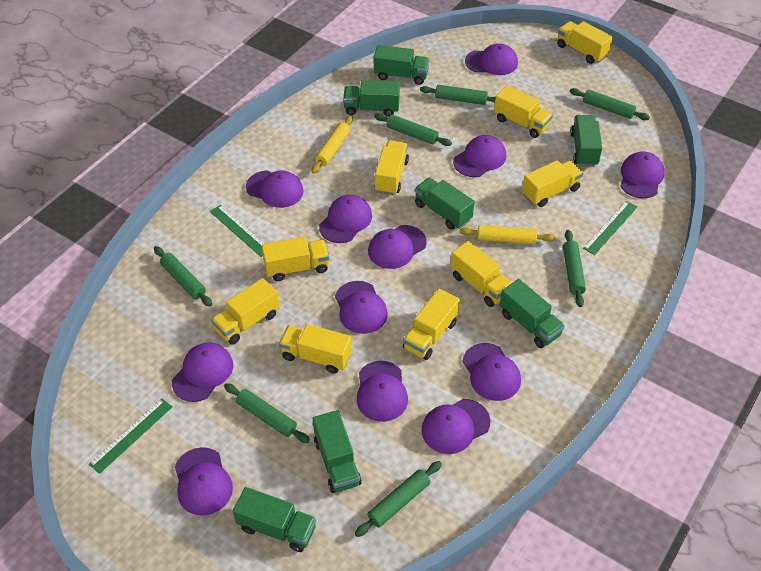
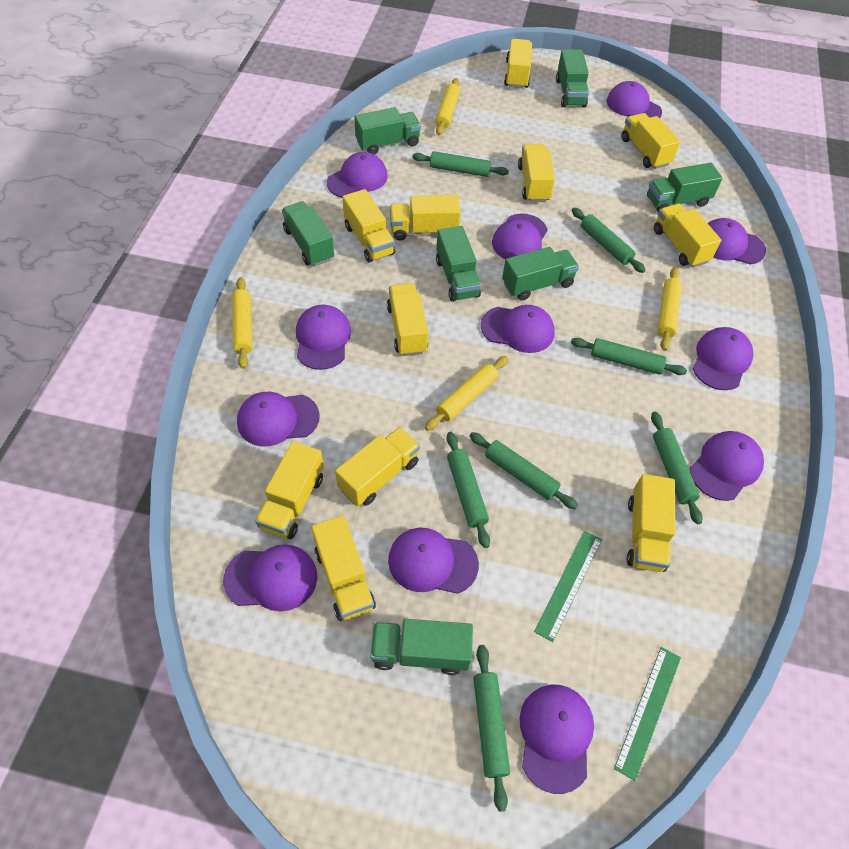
green ruler: [89,398,172,474] [210,205,265,257] [583,201,638,255] = 3 -> [534,531,602,642] [614,647,681,781] = 2
yellow rolling pin: [312,116,353,174] [460,225,555,244] = 2 -> [232,277,252,369] [425,356,508,431] [435,78,460,135] [658,267,682,351] = 4
yellow truck: [211,278,279,345] [262,237,329,281] [279,324,352,374] [374,140,409,195] [403,288,460,360] [450,241,512,307] [494,86,553,138] [522,160,583,207] [557,21,613,64] = 9 -> [255,441,324,539] [312,515,376,621] [335,427,420,506] [342,189,395,263] [387,283,428,356] [390,195,461,240] [504,39,532,89] [518,144,555,202] [621,113,680,169] [627,474,676,572] [654,204,722,267] = 11

